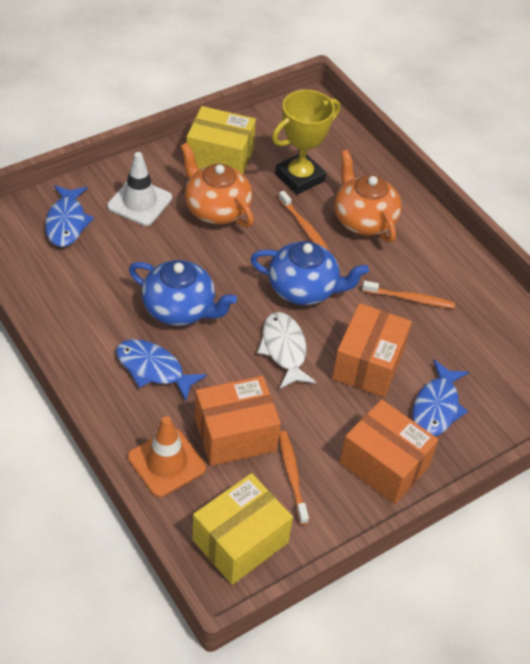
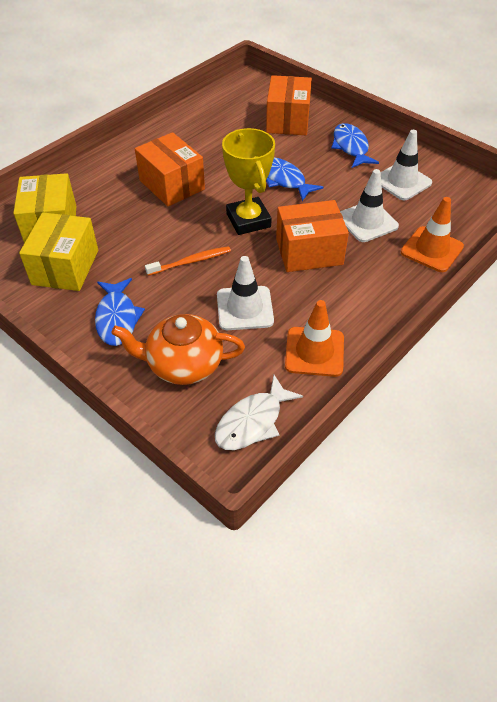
blue teapot: [129,260,237,326] [250,241,369,305] = 2 -> none = 0
orange teapot: [180,143,254,227] [334,150,402,243] = 2 -> [111,314,245,385] = 1
orange toothbrush: [278,191,331,252] [279,431,309,525] [362,281,455,309] = 3 -> [145,246,231,276] = 1
orange traffic cone: [128,416,206,497] = 1 -> [285,300,344,377] [401,197,464,272] = 2
white traffic cone: [107,152,172,226] = 1 -> [217,256,274,330] [340,169,399,242] [381,130,432,200] = 3

